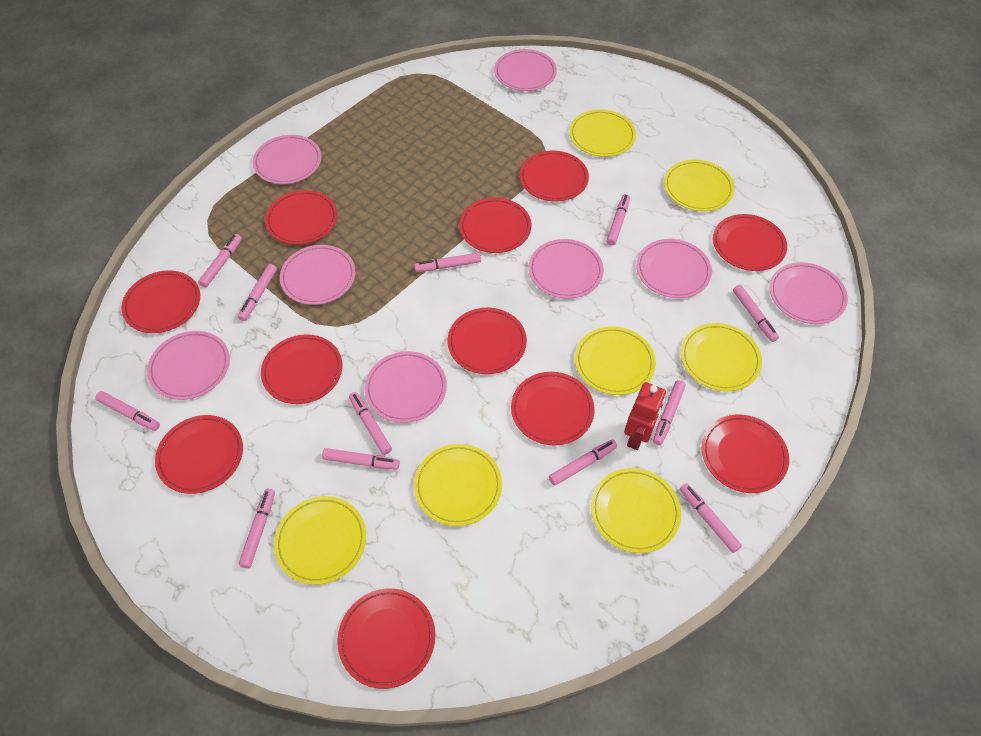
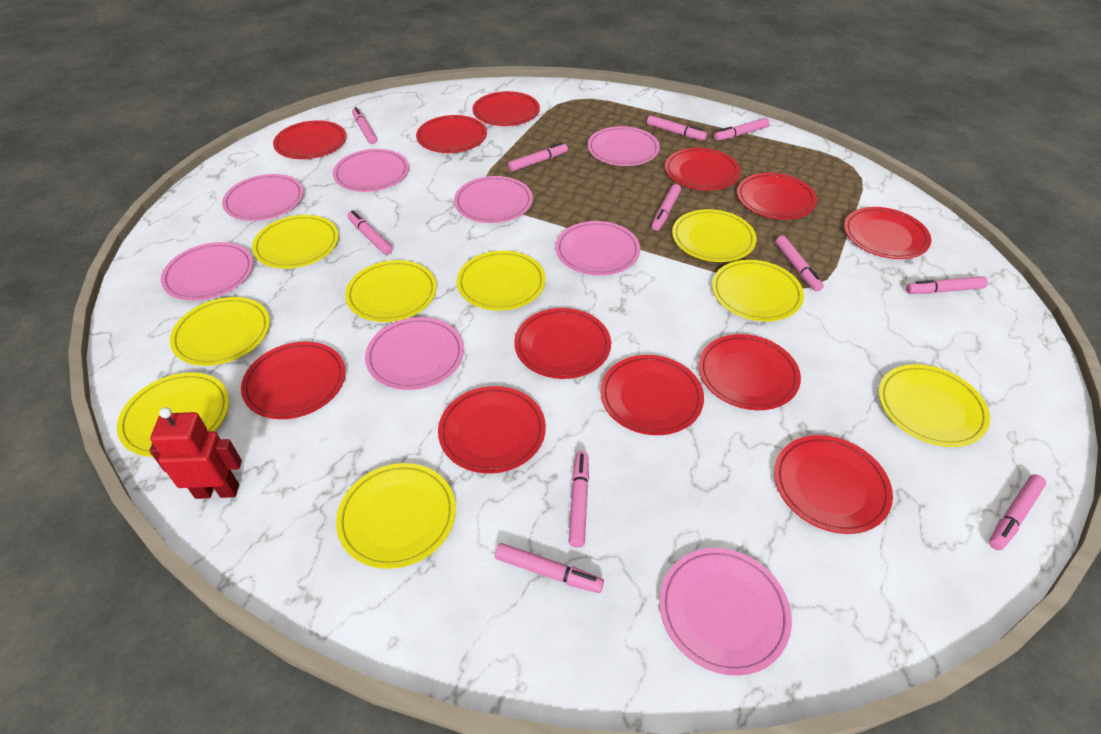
pink marker: [96,391,160,431] [198,234,242,287] [238,264,277,321] [239,488,275,568] [322,448,400,470] [349,392,392,455] [414,252,481,272] [549,440,617,486] [607,194,630,246] [653,380,686,445] [680,483,742,553] [733,285,779,342] = 12 -> [348,210,393,255] [352,107,377,144] [495,543,604,593] [508,142,568,172] [569,451,589,548] [647,115,707,141] [652,184,681,231] [714,118,770,141] [776,236,824,292] [906,276,988,294] [989,474,1046,550] = 11
red plate: [121,271,200,333] [155,415,243,494] [261,334,342,404] [265,190,337,245] [337,588,435,689] [448,308,527,374] [459,198,531,253] [511,372,594,445] [520,150,589,202] [702,415,789,493] [713,214,787,271] = 11 -> [241,342,346,419] [273,120,346,159] [416,115,487,153] [438,386,546,474] [472,91,540,126] [514,308,611,379] [600,355,704,435] [665,148,741,191] [699,334,801,410] [737,173,817,220] [774,435,893,534] [844,207,931,259] = 12
yellow plate: [274,496,366,585] [414,444,502,526] [569,109,636,157] [575,326,656,395] [591,468,681,553] [664,160,735,211] [681,323,762,391] = 7 -> [117,372,229,457] [170,297,270,366] [252,215,339,269] [336,463,456,569] [345,260,437,322] [457,251,546,311] [672,209,757,262] [712,260,804,321] [879,364,990,447] = 9

